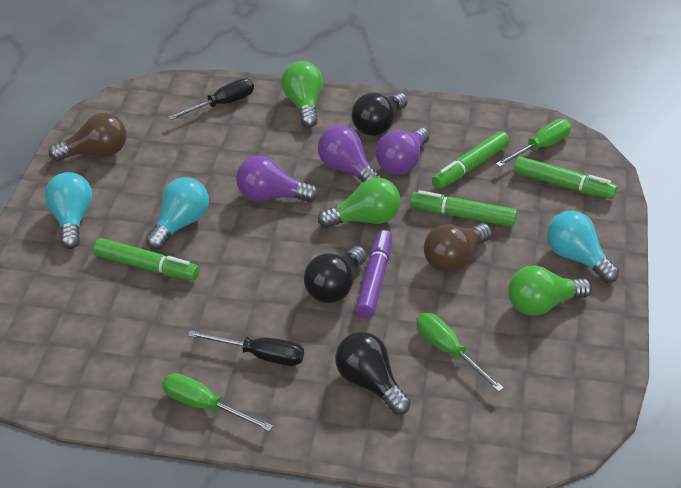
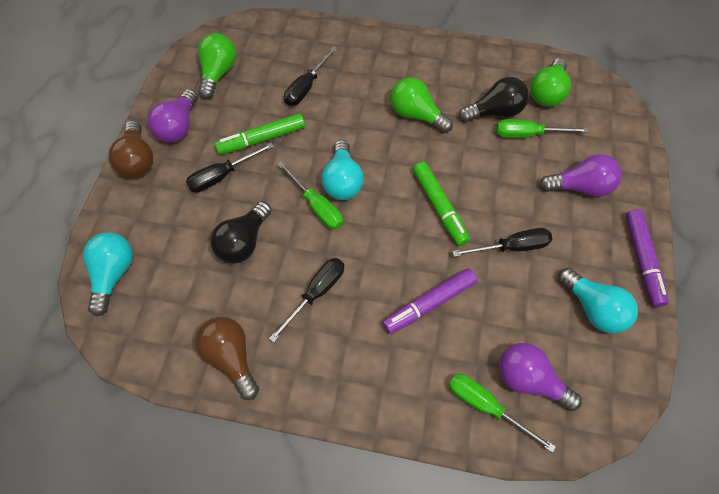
black light bulb: [304,246,367,303] [335,332,411,415] [352,93,408,136] = 3 -> [210,201,272,264] [459,77,529,122] = 2
black screwdriver: [168,78,254,120] [188,330,304,366] = 2 -> [186,143,274,193] [269,258,344,343] [284,46,337,106] [452,228,552,257] = 4
green marker: [93,238,199,281] [410,190,517,227] [432,131,510,189] [514,156,617,199] = 4 -> [215,113,305,155] [413,162,470,246] = 2
purple marker: [356,230,392,318] = 1 -> [382,268,477,334] [625,209,669,307] = 2

